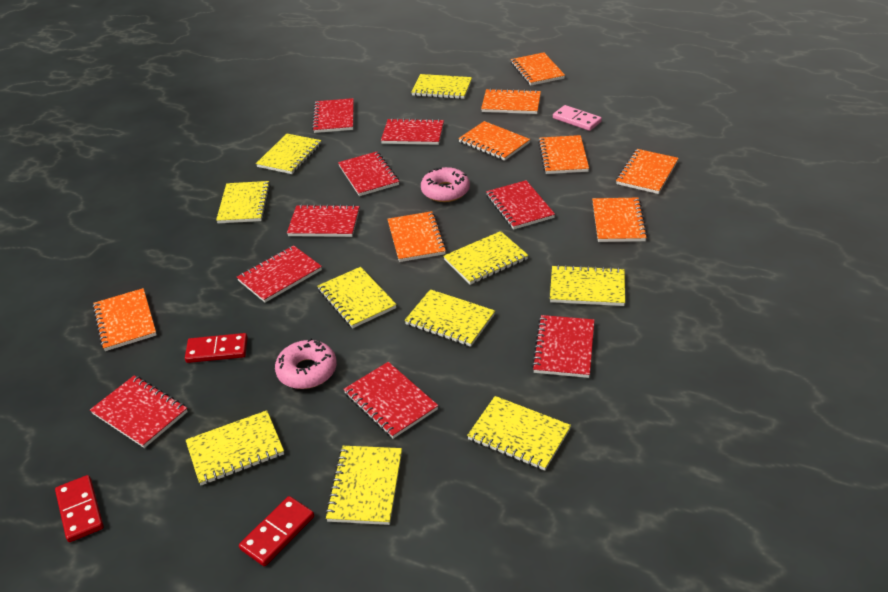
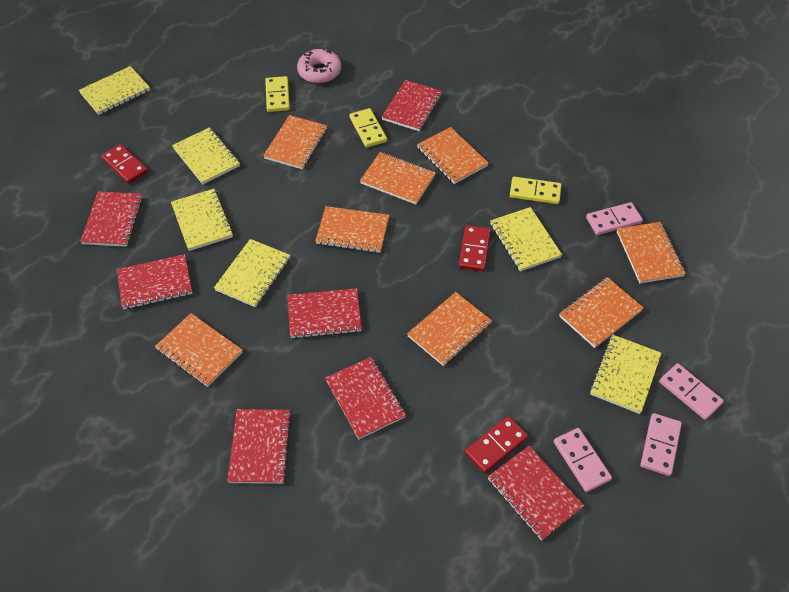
pink domino: [553,105,602,131] = 1 -> [553,428,612,492] [586,202,643,235] [640,413,682,476] [659,363,724,420] = 4
pink donut: [275,338,337,389] [421,167,470,202] = 2 -> [297,48,341,83] = 1
red notebook: [90,375,188,448] [237,245,322,303] [287,204,360,237] [312,98,354,133] [338,152,399,196] [343,362,438,439] [381,118,444,145] [486,180,555,230] [532,315,594,378] = 9 -> [80,191,143,247] [117,254,192,309] [227,409,292,484] [288,288,362,339] [325,357,406,439] [382,80,442,131] [488,446,584,540] = 7
yellow domino: none = 0 -> [265,76,290,112] [350,108,387,148] [510,177,561,204] = 3
yellow notebook: [186,410,284,485] [216,181,271,223] [256,134,321,174] [318,267,397,328] [325,446,402,525] [404,289,495,347] [411,74,472,99] [443,231,528,285] [467,396,571,471] [550,265,625,306] = 10 -> [79,66,150,115] [171,189,233,251] [172,127,240,185] [214,239,290,307] [490,207,562,271] [590,335,662,414] = 6

